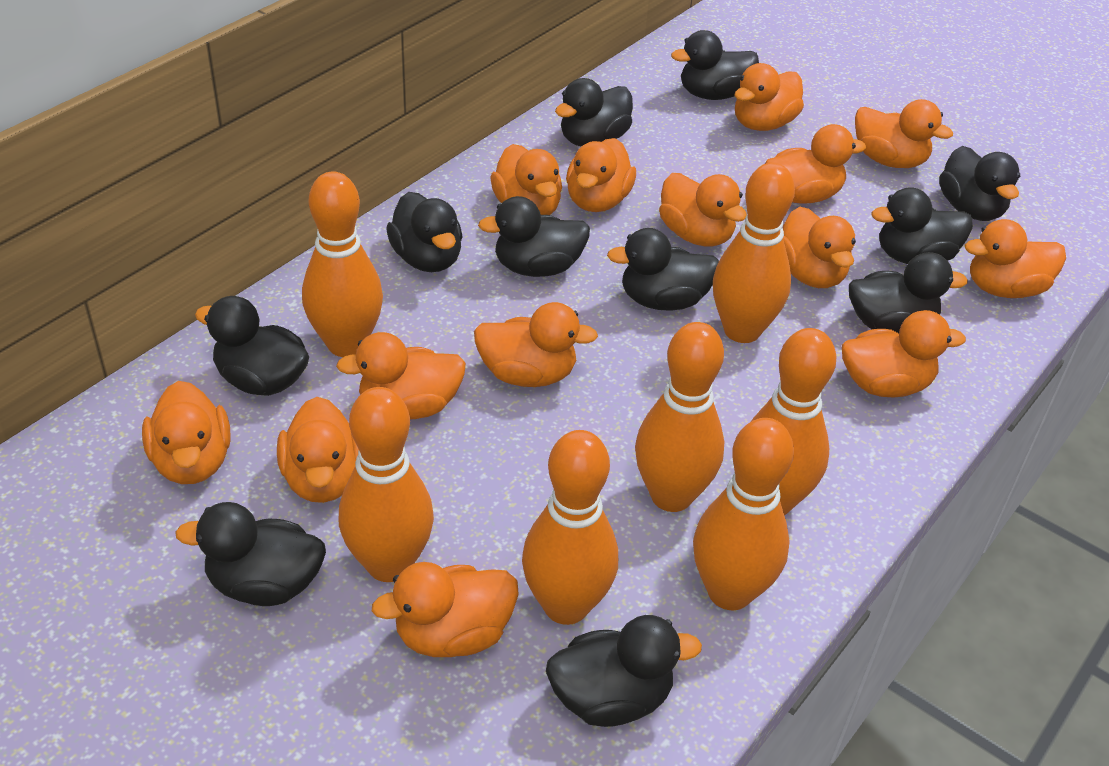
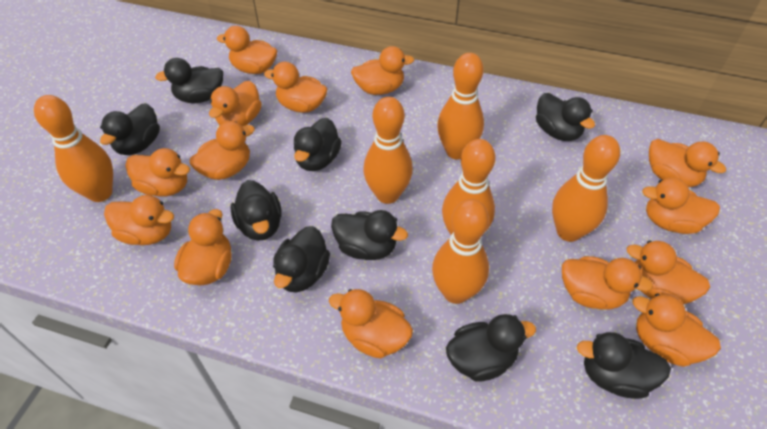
black duck: [175,502,326,606] [195,296,309,396] [386,192,463,272] [478,196,590,277] [546,615,702,727] [555,78,633,146] [607,228,719,311] [671,30,759,100] [849,252,968,333] [871,187,973,264] [939,146,1021,221] = 11 -> [100,103,160,155] [155,58,223,103] [230,180,282,241] [273,226,330,292] [294,118,342,171] [331,210,408,260] [446,314,536,382] [536,93,595,141] [577,332,671,399] = 9
orange bowling pin: [302,171,383,357] [339,387,434,582] [522,430,618,625] [635,322,724,512] [693,418,794,610] [713,163,795,343] [752,328,836,515] = 7 -> [34,95,113,202] [363,97,413,204] [432,199,489,304] [437,53,484,160] [442,139,495,235] [552,135,620,242] = 6

